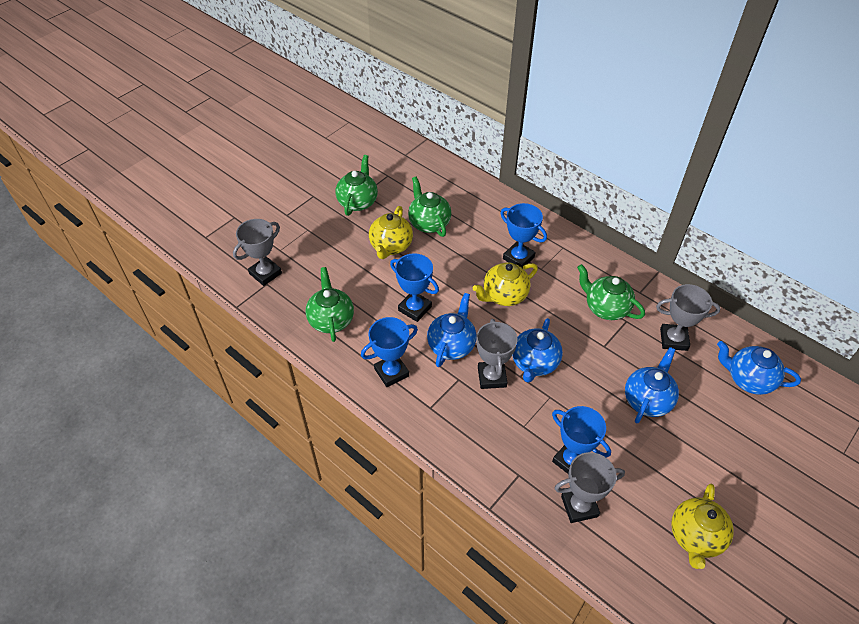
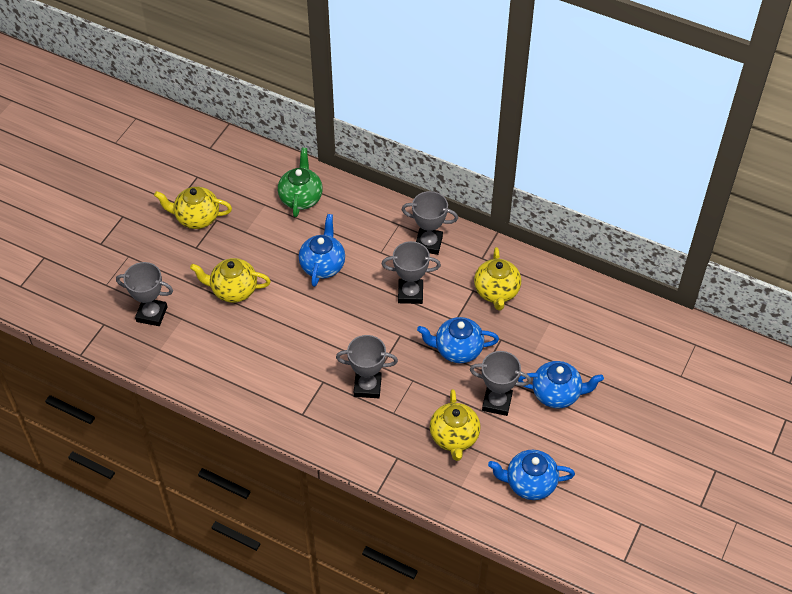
blue trophy: [361,317,418,387] [390,253,439,322] [500,203,547,268] [552,406,611,474] = 4 -> none = 0
green teapot: [306,267,354,342] [336,155,378,216] [408,176,451,237] [577,264,645,320] = 4 -> [278,148,323,217] = 1
grey trophy: [233,219,282,286] [476,319,518,389] [555,452,625,523] [656,284,721,351] = 4 -> [116,262,173,326] [336,335,398,398] [381,241,441,304] [401,191,458,255] [470,351,531,416] = 5
yellow teapot: [369,206,413,259] [473,262,538,306] [671,484,734,569] = 3 -> [154,187,232,229] [190,258,271,303] [430,389,480,461] [474,247,521,310] = 4

